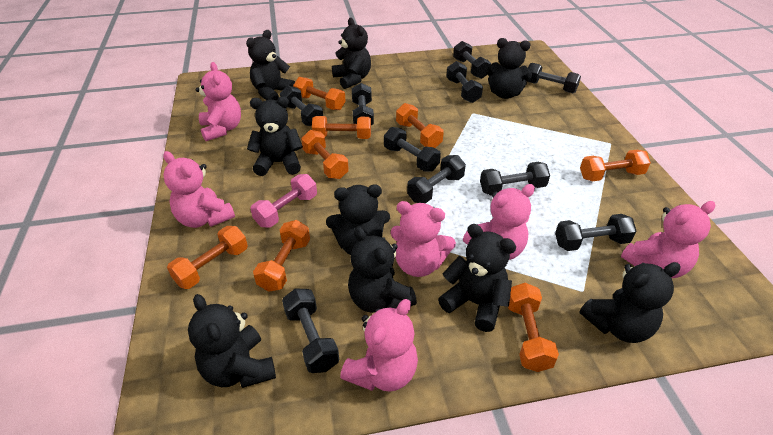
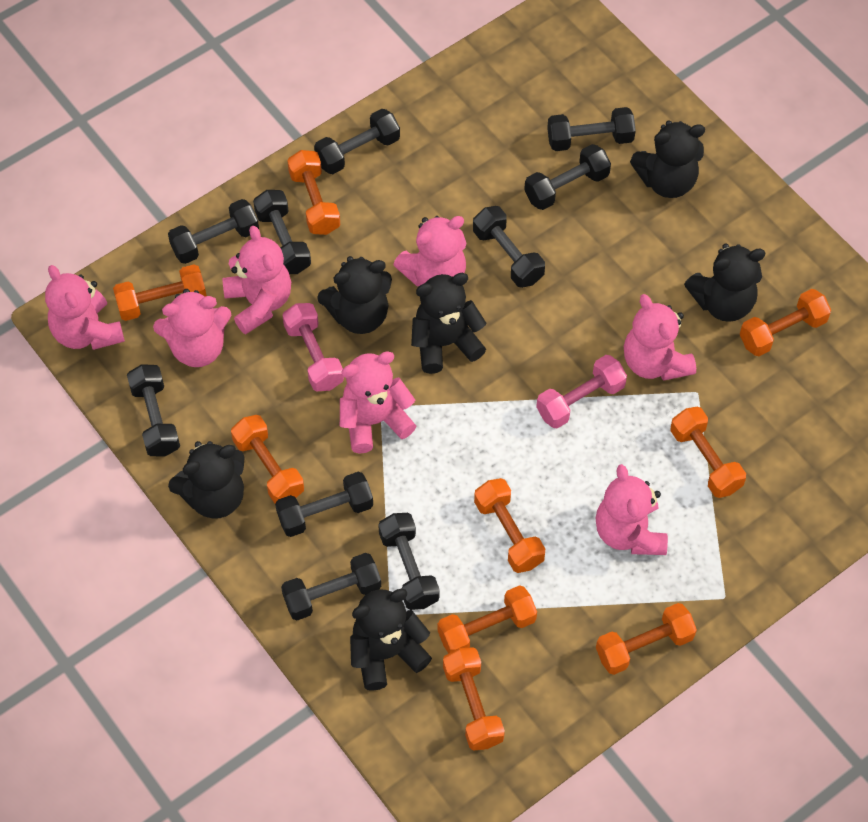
black teddy bear: [188,294,276,388] [246,30,295,101] [247,97,303,176] [326,184,390,255] [332,18,371,89] [348,226,417,313] [438,224,516,332] [486,38,532,99] [580,262,680,343] = 9 -> [168,441,245,519] [317,256,392,334] [350,589,432,691] [411,273,486,374] [630,120,705,198] [684,243,765,322] = 6
orange dumbbell: [167,226,248,289] [253,220,310,292] [293,77,346,110] [301,130,349,179] [312,116,371,139] [396,103,444,148] [508,283,559,372] [580,150,651,182] = 8 -> [113,264,207,321] [231,415,304,503] [287,150,340,235] [438,585,537,654] [443,647,505,751] [474,478,545,573] [596,603,697,675] [670,407,746,498] [740,289,831,356] = 9
pink dumbbell: [250,174,317,228] = 1 -> [283,303,344,391] [536,355,627,428] = 2
pink teddy bear: [163,151,235,228] [196,62,241,141] [340,299,418,392] [391,201,456,277] [463,184,535,260] [621,201,715,278] = 6 -> [45,265,125,350] [153,289,232,367] [222,226,291,334] [340,351,416,454] [394,216,466,287] [595,464,668,555] [624,294,696,381] = 7

